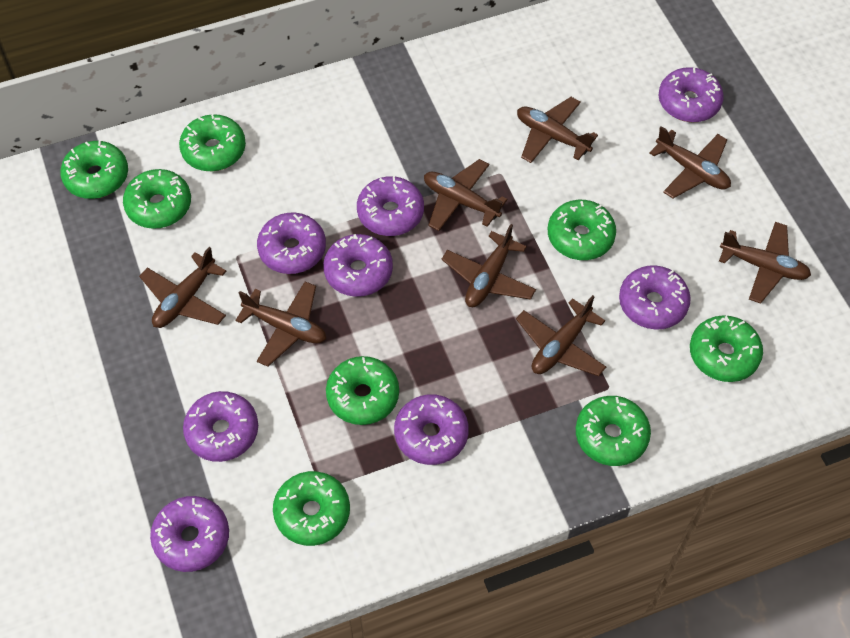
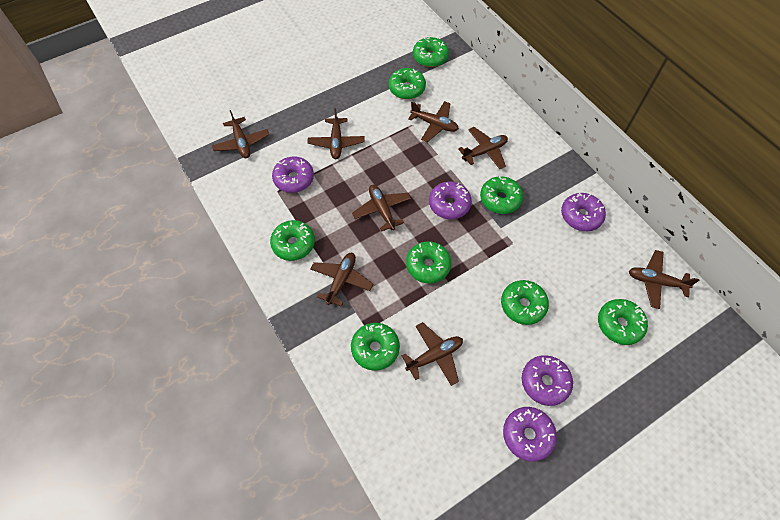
purple donut: [150,496,229,572] [183,391,258,462] [257,212,326,274] [323,234,393,297] [357,176,424,236] [394,394,469,465] [619,265,691,330] [658,67,724,122] = 8 -> [272,157,314,193] [429,182,472,219] [503,407,557,462] [522,355,573,406] [561,193,606,231] = 5

